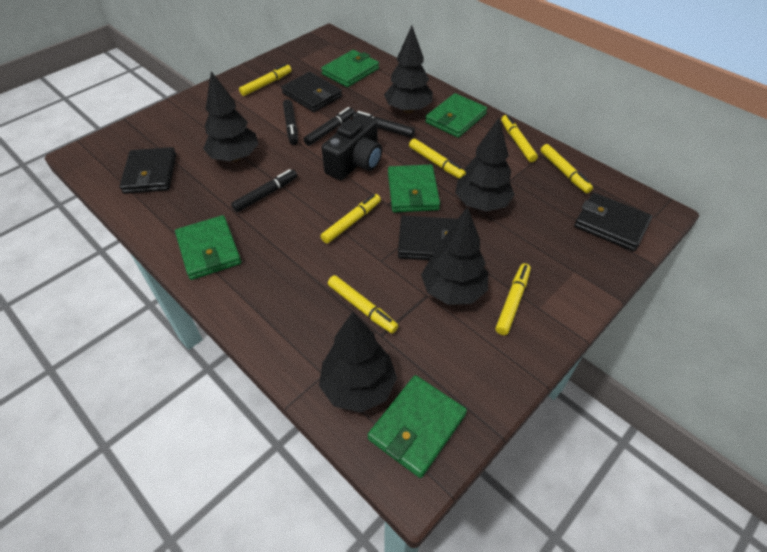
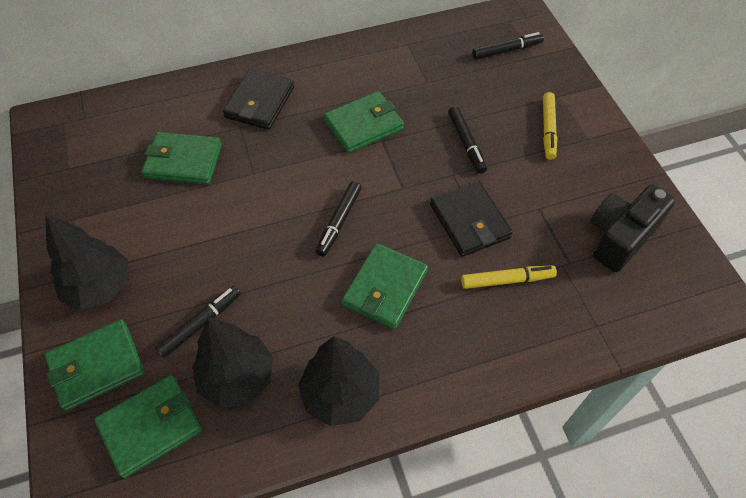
black tree: [203,71,258,162] [319,312,397,413] [384,26,433,113] [421,207,488,305] [455,118,515,212] = 5 -> [46,214,128,310] [192,317,273,408] [298,336,379,426] = 3
black wallet: [119,147,176,194] [281,72,342,112] [398,216,457,260] [574,193,652,252] = 4 -> [223,69,294,130] [430,180,513,257] = 2
yellow marker: [239,64,292,96] [321,194,381,244] [328,275,398,334] [409,139,466,178] [495,263,531,335] [501,115,538,162] [541,144,593,193] = 7 -> [461,265,557,289] [543,92,557,160] = 2

